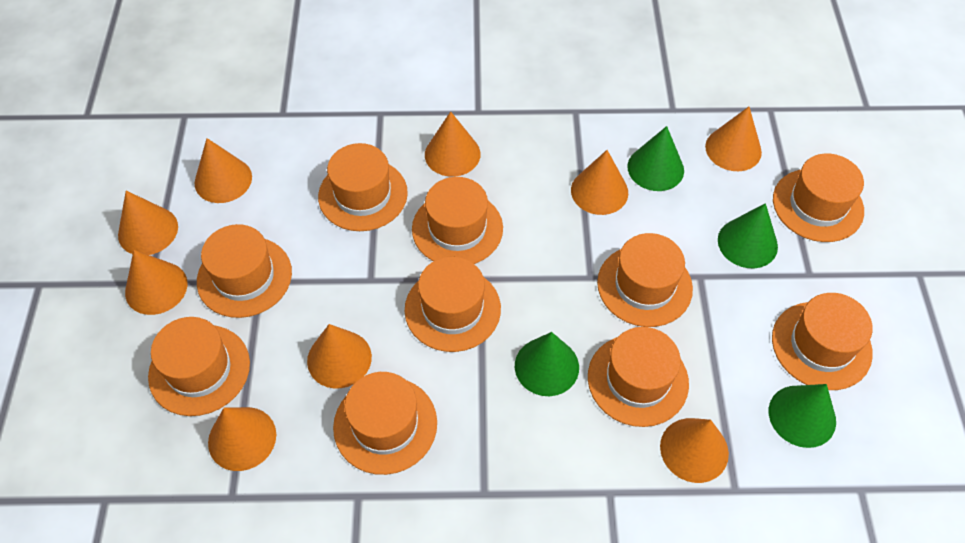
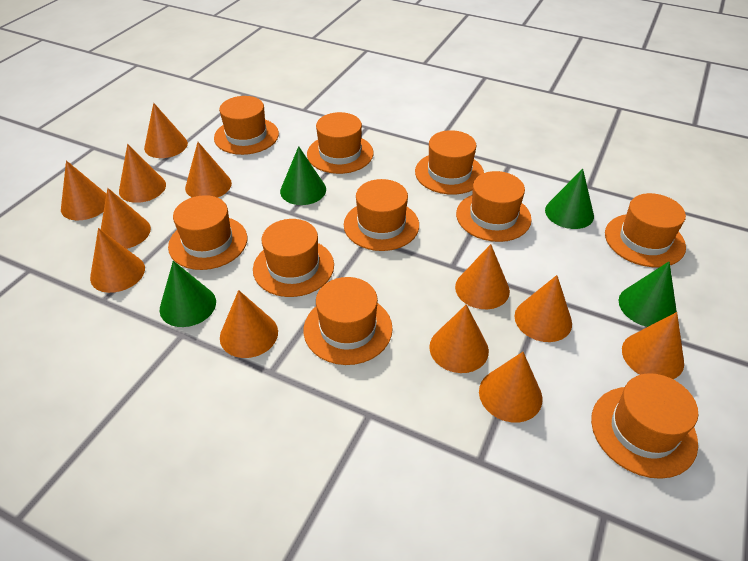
orange cone: [118,191,178,255] [125,250,188,315] [195,138,252,203] [208,407,276,471] [307,324,372,389] [425,111,480,177] [571,150,628,215] [660,418,729,483] [705,107,762,171] = 9 -> [61,160,106,220] [90,228,145,293] [101,188,151,249] [119,144,166,203] [144,103,188,158] [185,142,232,198] [220,290,278,358] [429,304,489,373] [455,244,510,309] [479,352,542,423] [515,275,572,342] [622,312,684,379] = 12

